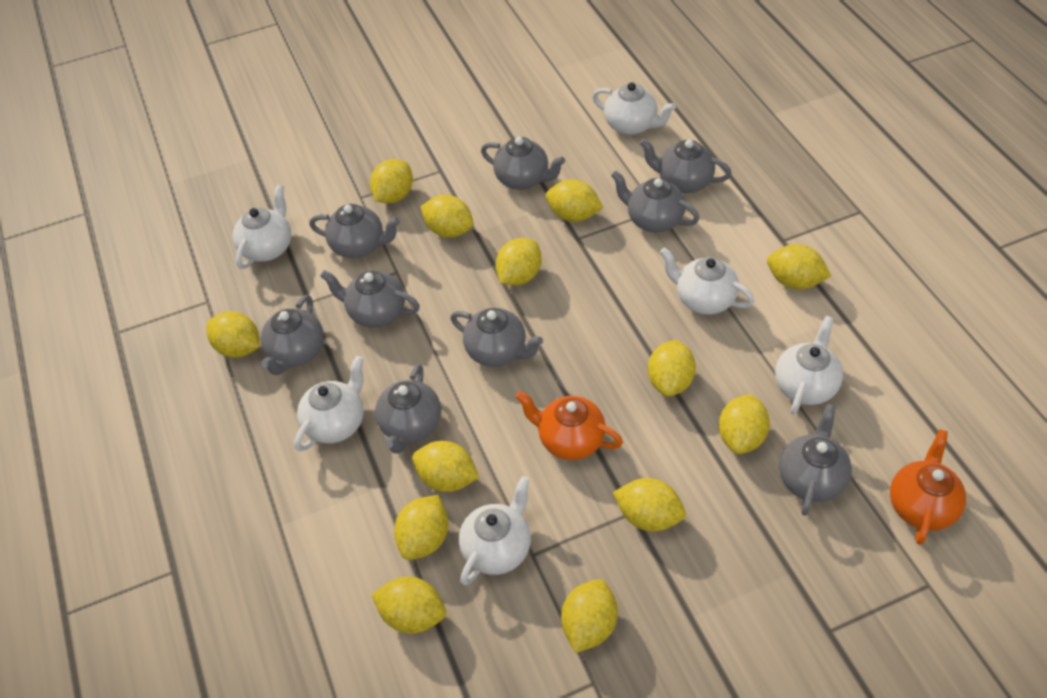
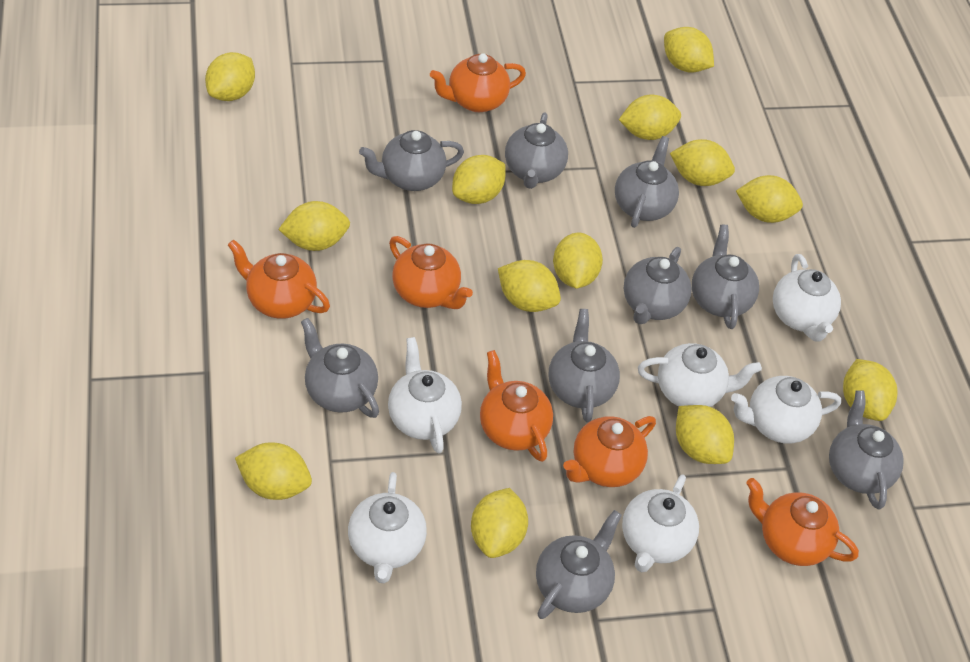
orange teapot: [516,391,623,460] [890,429,966,545] = 2 -> [228,240,330,319] [389,236,473,309] [430,53,526,112] [480,350,553,462] [563,416,656,487] [746,478,859,566] = 6

